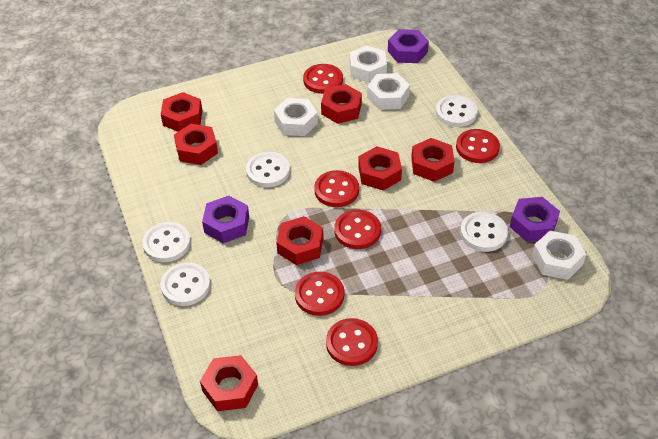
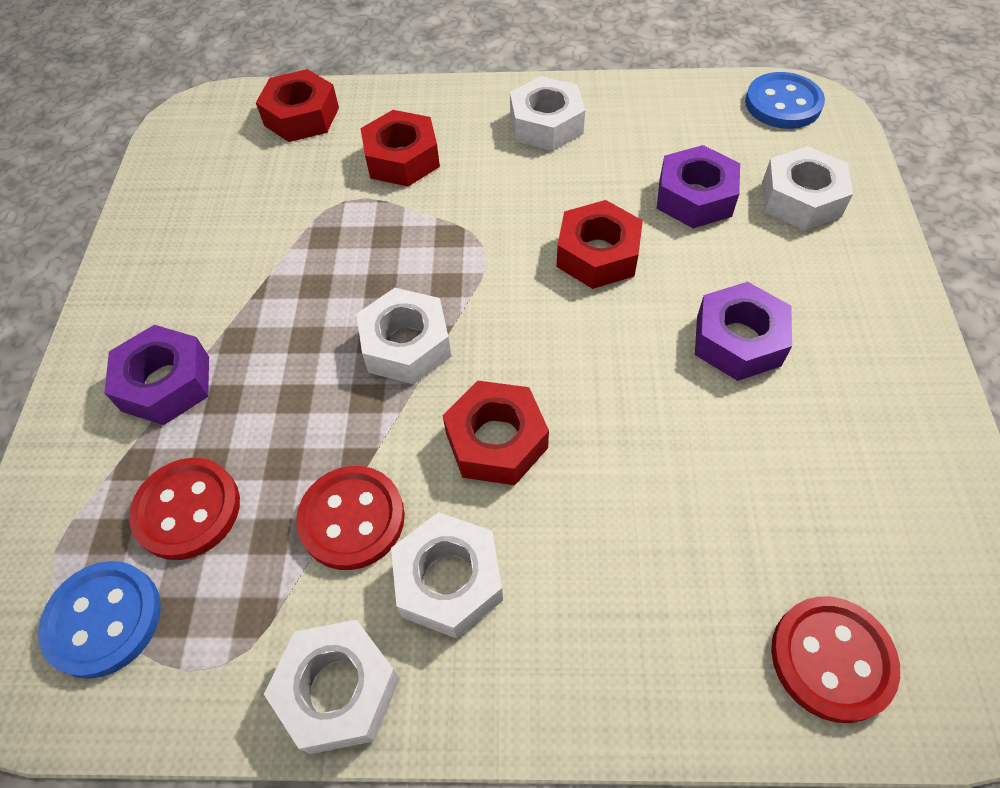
blue button: none = 0 -> [38,561,161,679] [745,72,825,129] = 2
red button: [295,272,344,316] [303,64,343,94] [314,170,359,207] [326,318,378,366] [334,210,381,249] [456,129,500,163] = 6 -> [129,458,240,560] [296,466,405,570] [771,596,900,723] = 3
red nut: [161,92,202,132] [174,124,218,165] [200,355,258,411] [276,216,324,265] [321,84,362,124] [358,146,402,191] [411,138,455,182] = 7 -> [256,69,339,142] [360,110,440,186] [443,381,549,485] [556,200,643,289] = 4
white button: [142,222,191,262] [160,263,210,306] [246,152,290,187] [436,95,478,127] [460,212,508,252] = 5 -> none = 0
white nut: [274,98,318,136] [349,45,387,83] [367,73,410,110] [532,231,586,280] = 4 -> [264,620,400,754] [356,288,451,384] [391,512,503,639] [510,76,585,151] [762,146,853,230] = 5

